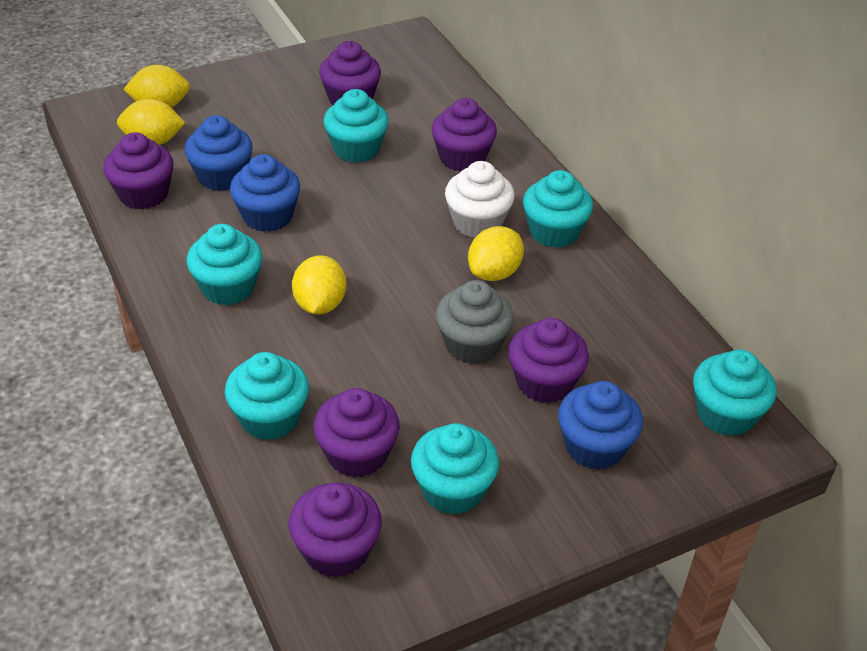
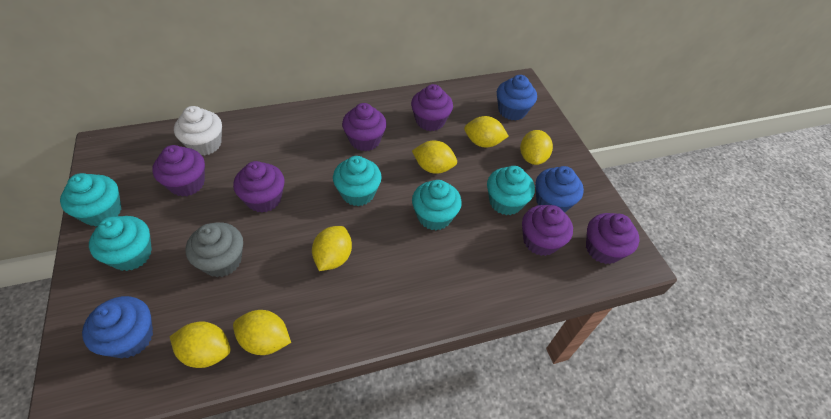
turquoise cupcake: [187,224,262,306] [225,352,309,440] [323,89,389,163] [411,423,499,515] [523,170,593,248] [693,350,776,436] = 6 -> [60,173,121,227] [89,216,152,271] [333,156,382,206] [412,180,462,230] [487,166,535,215] = 5
yellow lemon: [117,99,185,145] [123,65,190,108] [292,255,346,315] [468,226,524,281] = 4 -> [170,322,231,368] [233,310,291,355] [312,226,352,271] [412,140,457,174] [464,116,509,147] [520,130,553,165] = 6

